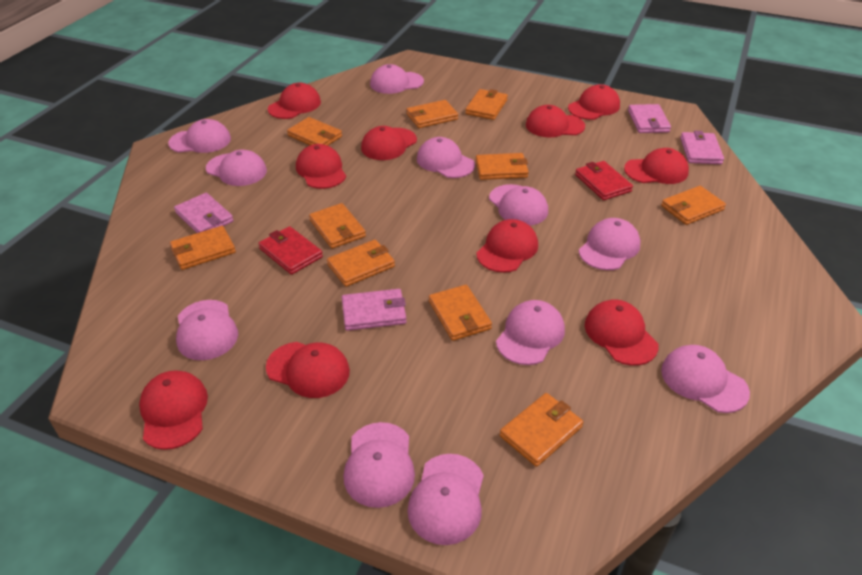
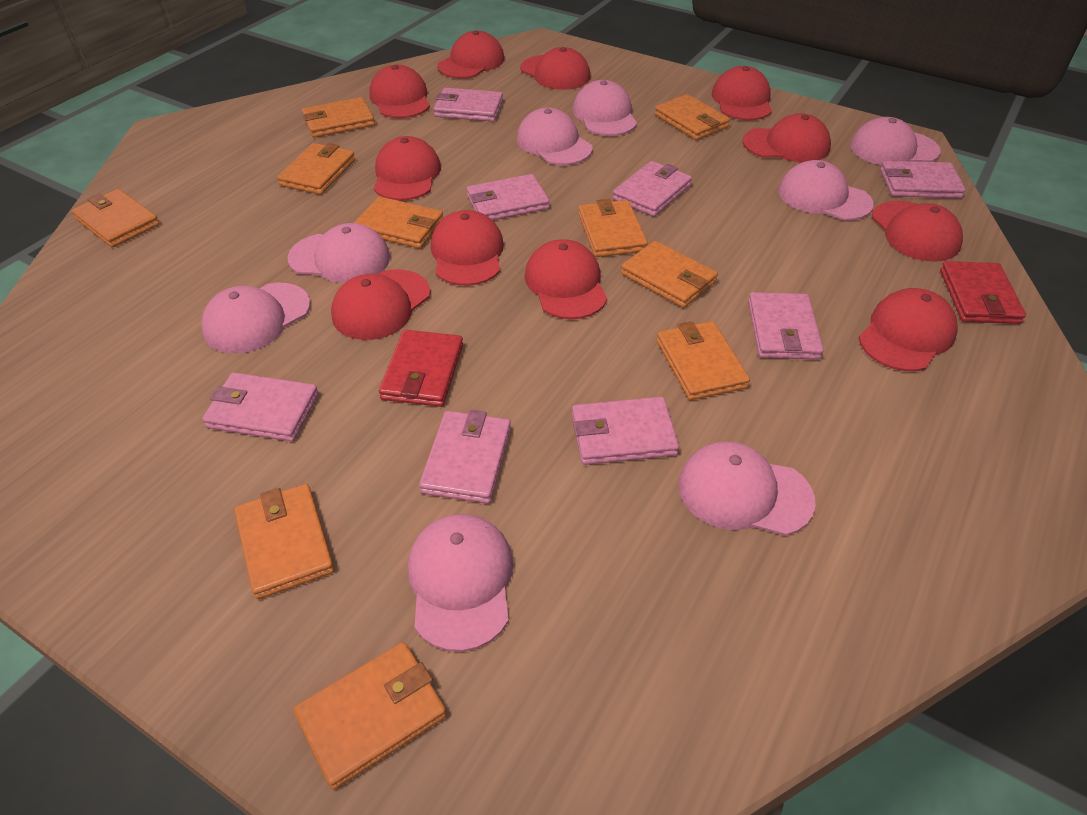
pink cap: [168,119,231,153] [176,300,238,360] [206,149,267,186] [343,422,415,508] [370,64,424,94] [407,454,484,545] [417,137,475,178] [489,184,548,226] [496,300,565,365] [579,218,640,270] [661,345,750,413] = 11 -> [201,283,310,354] [288,223,390,283] [408,514,513,652] [517,107,593,165] [573,80,637,136] [678,441,816,536] [778,160,874,221] [850,117,941,165] = 8
pink wallet: [174,193,234,233] [342,289,407,331] [628,104,671,133] [680,131,724,164] = 4 -> [202,372,319,442] [419,410,511,504] [433,88,503,122] [467,174,550,220] [572,397,679,465] [612,161,692,216] [748,292,824,359] [880,161,966,198] = 8
red cap: [139,371,208,450] [266,342,350,398] [268,83,321,119] [296,144,346,189] [361,126,417,160] [476,219,538,273] [526,105,585,137] [568,84,620,120] [585,300,659,366] [624,148,689,184] = 10 -> [331,269,430,340] [369,65,430,118] [374,136,441,201] [431,210,504,286] [437,31,504,79] [520,47,591,90] [525,239,607,319] [712,66,772,120] [743,113,831,162] [858,288,958,371] [872,201,963,262] = 11

